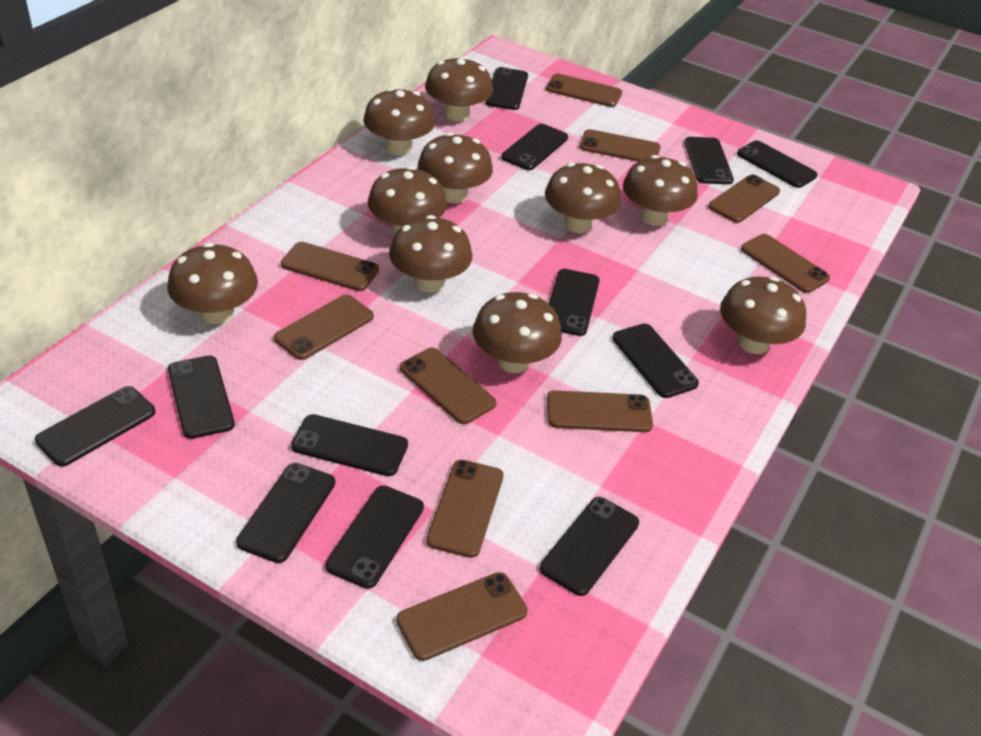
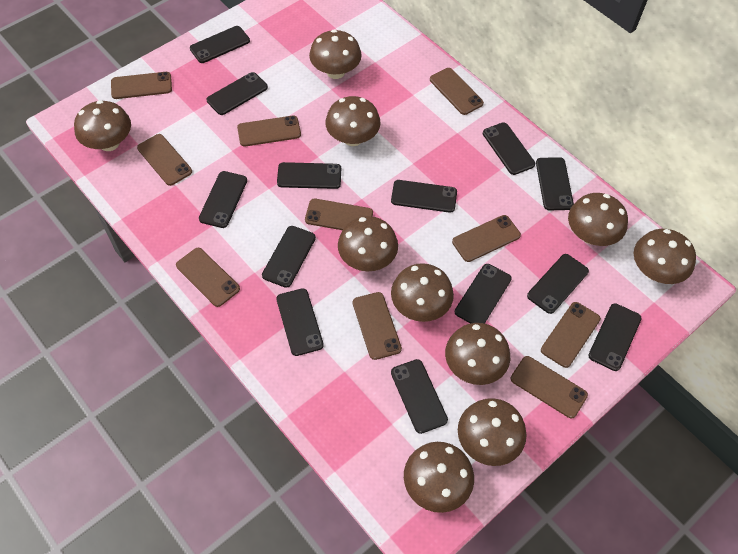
black phone: [35,386,155,467] [168,356,235,439] [236,463,335,563] [291,414,408,476] [325,486,424,589] [485,67,528,110] [501,124,568,170] [540,497,639,596] [549,269,600,336] [612,323,699,398] [684,137,734,184] [737,140,818,188] = 12 -> [190,26,250,63] [199,171,247,228] [206,72,268,115] [262,226,316,288] [276,288,324,356] [277,162,341,189] [391,180,457,213] [391,359,448,434] [455,264,512,324] [483,122,535,175] [527,254,589,314] [536,157,574,210] [588,303,642,371] = 13

